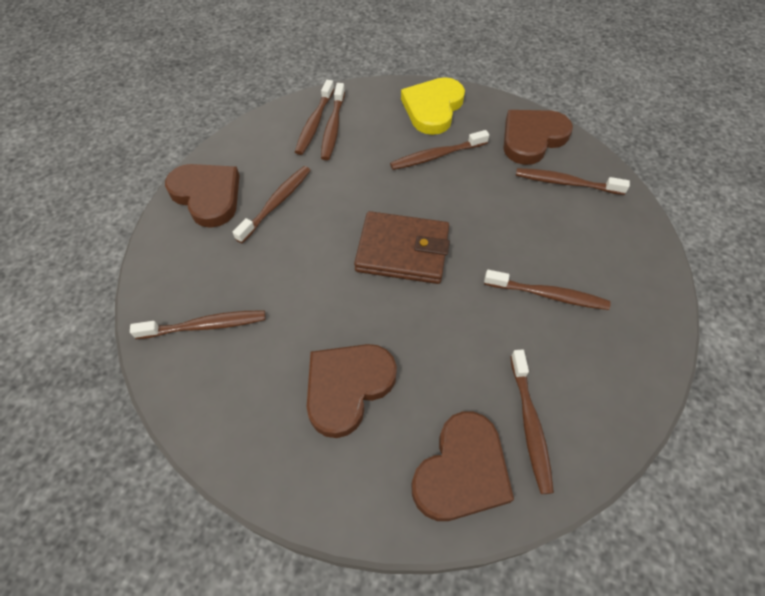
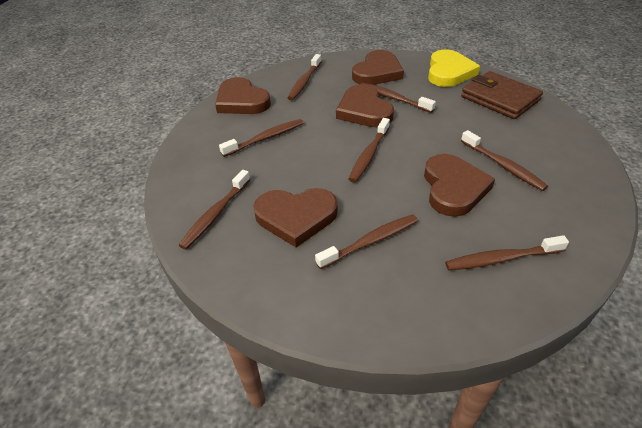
brown heart: [165,164,240,228] [307,344,397,438] [411,411,514,521] [503,110,573,165] = 4 -> [215,77,271,114] [253,188,338,247] [336,85,394,127] [352,50,404,85] [424,154,495,217] = 5

